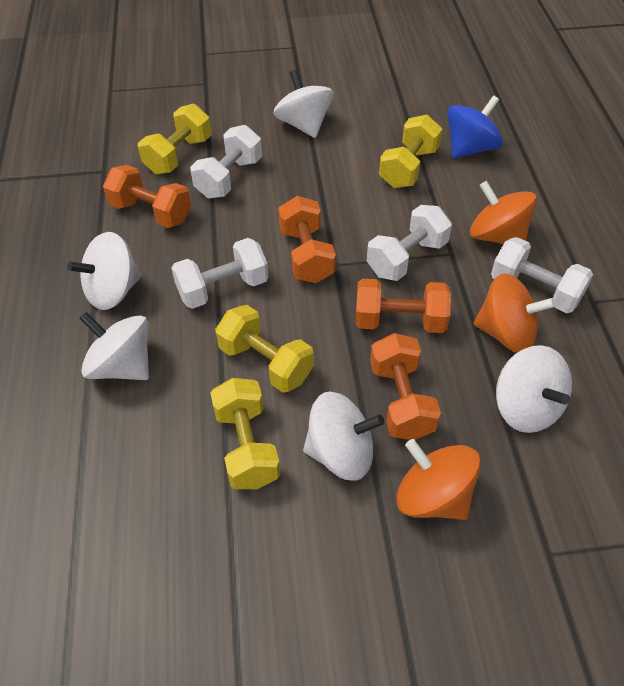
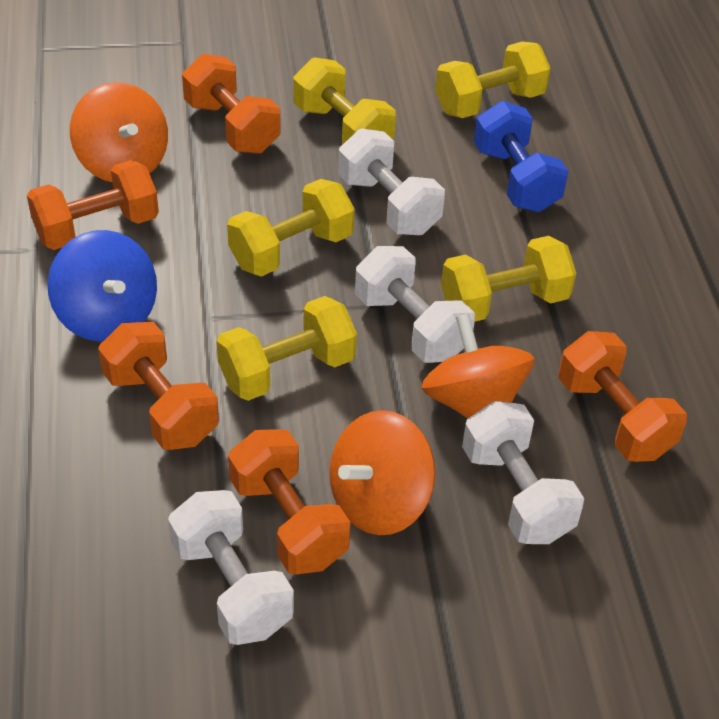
blue dumbbell: none = 0 -> [474,101,568,212] = 1
orange dumbbell: [103,165,191,228] [278,196,336,283] [355,279,451,333] [370,333,441,440] = 4 -> [27,160,159,250] [98,322,219,450] [182,53,281,154] [228,429,351,574] [558,331,687,462] = 5
white spinning top: [67,232,142,310] [79,312,149,380] [273,70,334,138] [303,392,384,481] [496,345,572,433] = 5 -> none = 0
yellow dumbbell: [138,104,212,174] [210,378,280,489] [215,305,314,393] [379,115,443,188] = 4 -> [217,296,357,401] [227,179,355,277] [293,57,396,145] [435,41,551,118] [441,236,576,322] = 5

